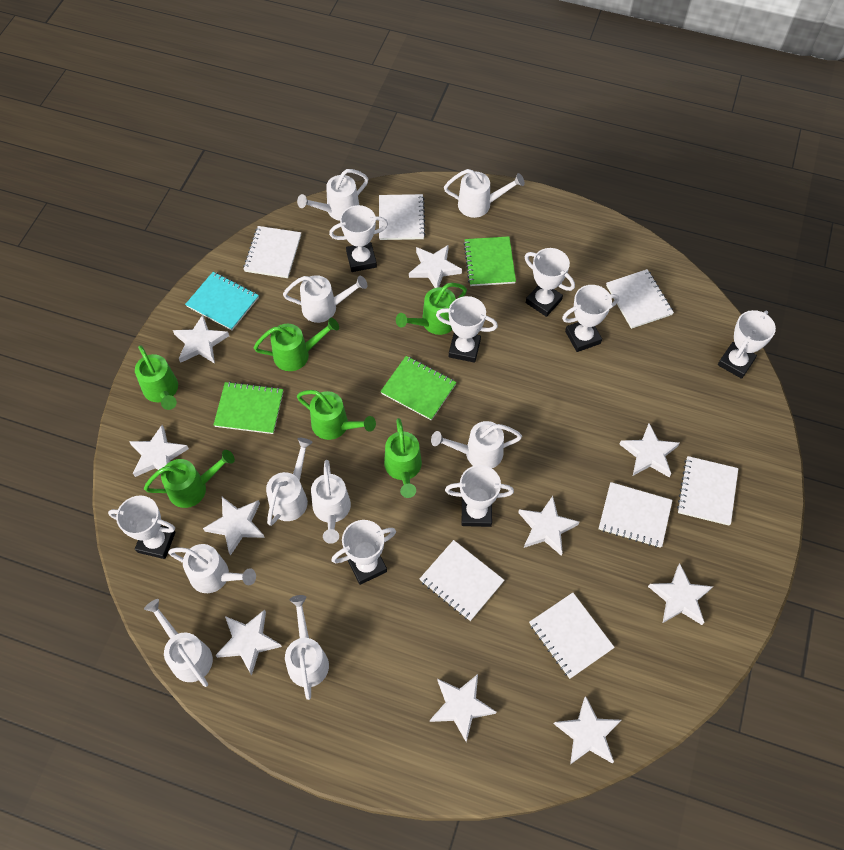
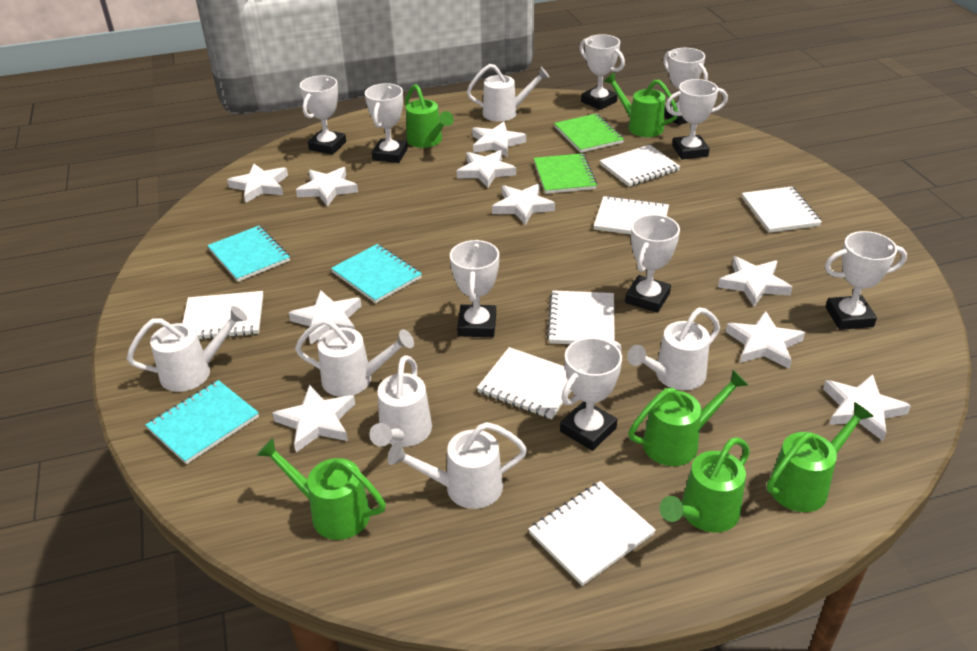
green notebook: [214,382,283,434] [380,356,457,420] [464,236,516,286] = 3 -> [534,153,597,194] [554,114,624,153] = 2
turquoise notebook: [185,272,259,330] = 1 -> [146,380,259,464] [207,226,290,282] [331,244,422,303] = 3
white trophy: [108,495,176,559] [329,205,388,272] [331,520,396,585] [436,296,498,363] [445,465,514,527] [525,248,575,317] [562,285,619,352] [718,310,776,379] = 8 -> [300,75,346,155] [365,83,407,163] [450,240,499,337] [560,337,622,451] [580,34,625,110] [625,214,680,313] [663,48,708,125] [665,79,728,160] [825,231,907,330] = 9
white watering can: [144,599,213,687] [168,544,256,593] [266,438,313,526] [283,275,367,323] [285,595,329,700] [297,169,368,221] [311,460,351,544] [431,421,522,468] [444,169,525,218] = 9 -> [127,306,247,392] [295,319,414,397] [369,355,432,447] [388,422,527,509] [467,64,550,121] [627,307,720,390] = 6

